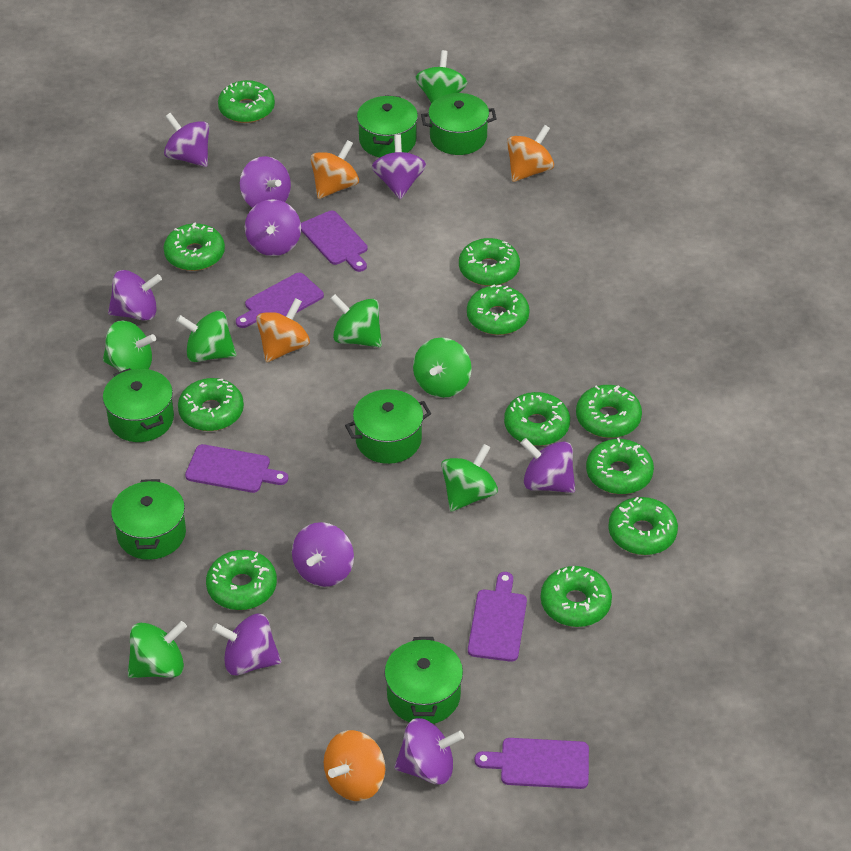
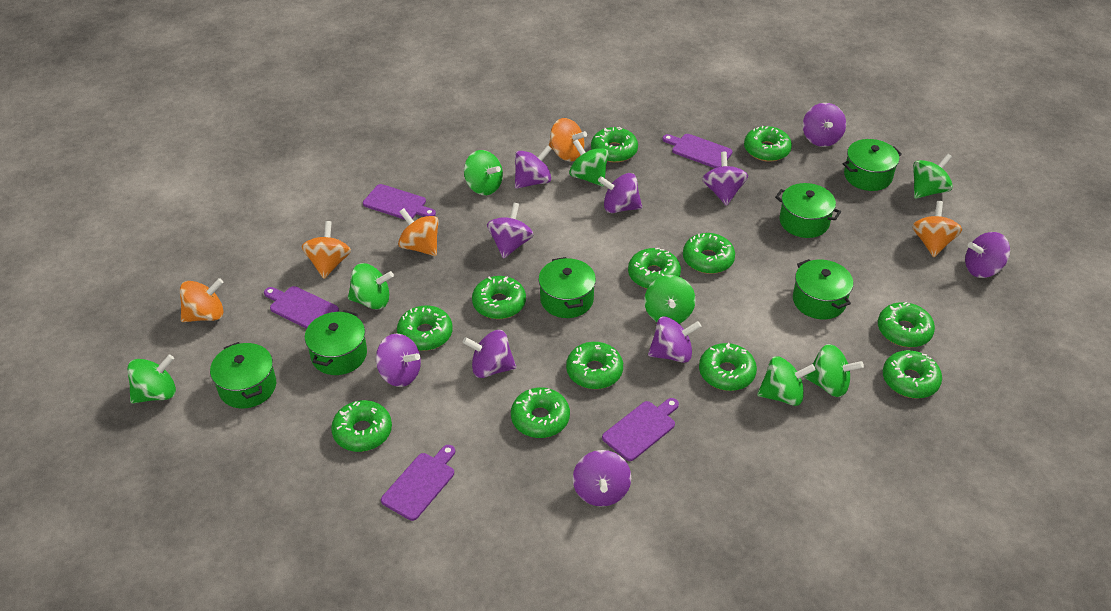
green donut: [163,223,225,271] [178,378,244,431] [206,550,277,610] [218,80,275,123] [459,238,520,286] [467,284,530,335] [504,392,570,446] [541,566,612,627] [576,385,642,438] [586,438,654,494] [608,497,678,555] = 11 -> [331,400,392,452] [397,305,453,351] [472,276,526,319] [511,388,570,438] [566,342,623,389] [591,127,638,163] [628,248,681,289] [683,233,735,274] [699,343,757,391] [744,126,792,162] [878,302,935,347] [883,350,942,399] = 12
green spinning top: [103,321,156,372] [128,621,187,678] [176,311,237,362] [330,294,382,347] [413,338,472,398] [415,50,468,103] [441,444,498,512] = 7 -> [127,354,176,404] [348,263,394,310] [464,150,503,195] [569,139,609,187] [644,275,696,324] [757,356,816,406] [804,344,864,397] [913,154,953,199] = 8
orange spinning top: [256,298,310,363] [310,140,359,199] [324,730,386,801] [507,125,554,182] = 4 -> [180,278,224,322] [302,221,351,279] [398,208,439,256] [549,118,587,161] [912,201,962,257] = 5
purple spinning top: [108,270,162,321] [164,113,209,167] [212,614,281,676] [240,156,291,208] [245,199,301,256] [292,522,354,587] [372,134,426,200] [394,718,464,785] [520,438,575,493] = 9 -> [376,334,421,387] [463,330,516,378] [487,203,534,259] [515,145,552,189] [573,450,631,507] [598,173,642,213] [648,316,701,363] [702,152,748,206] [803,103,846,147] [965,232,1010,278] = 10

